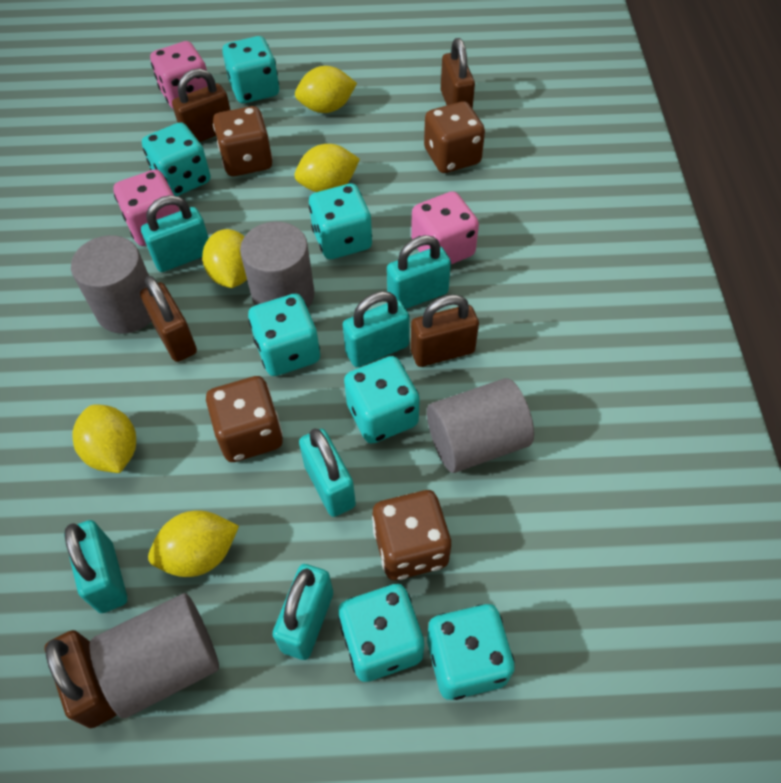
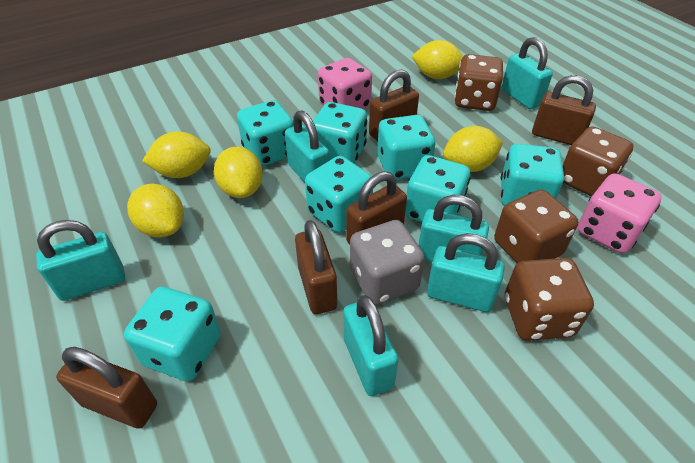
grey cylinder: [71,235,151,334] [89,593,219,719] [240,222,315,307] [427,378,534,473] = 4 -> none = 0
grey dice: none = 0 -> [350,220,425,305] = 1
pink dice: [113,169,180,246] [150,41,208,109] [411,191,479,264] = 3 -> [318,58,372,109] [578,173,662,254] = 2

